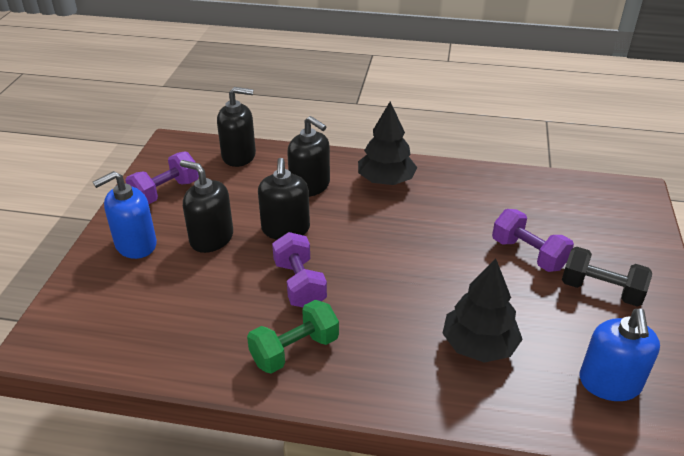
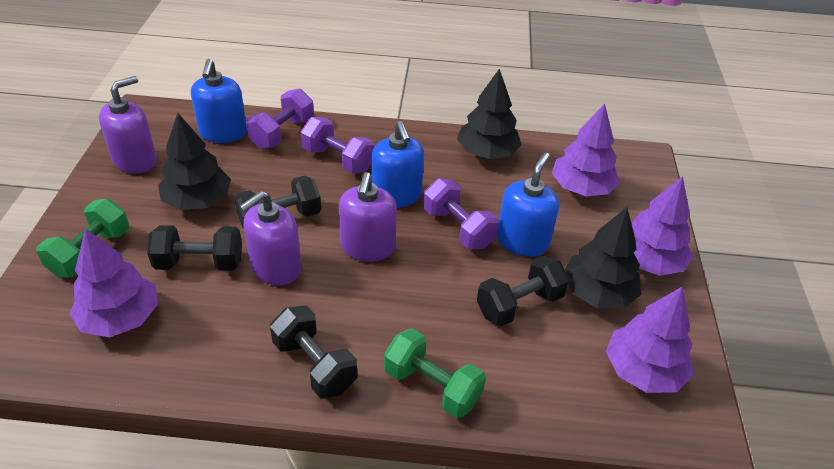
black dumbbell: [562,247,652,307] = 1 -> [147,225,242,271] [234,176,321,228] [270,306,357,399] [477,255,569,326] = 4
black soap dispenser: [180,160,233,253] [217,87,256,167] [258,158,310,240] [287,116,330,197] = 4 -> none = 0
black tree: [358,101,417,185] [442,258,523,363] = 2 -> [158,113,231,210] [457,69,522,159] [565,208,642,308] = 3
blue soap dispenser: [93,171,157,259] [580,309,660,401] = 2 -> [191,59,247,143] [371,121,424,208] [497,153,559,257] = 3
green dumbbell: [247,300,339,374] = 1 -> [36,198,129,278] [384,328,486,418] = 2
purple soap dispenser: none = 0 -> [99,76,157,174] [239,191,301,285] [339,172,397,262] = 3
purple tree: none = 0 -> [69,228,158,337] [552,104,620,197] [606,287,694,393] [632,176,693,276] = 4

